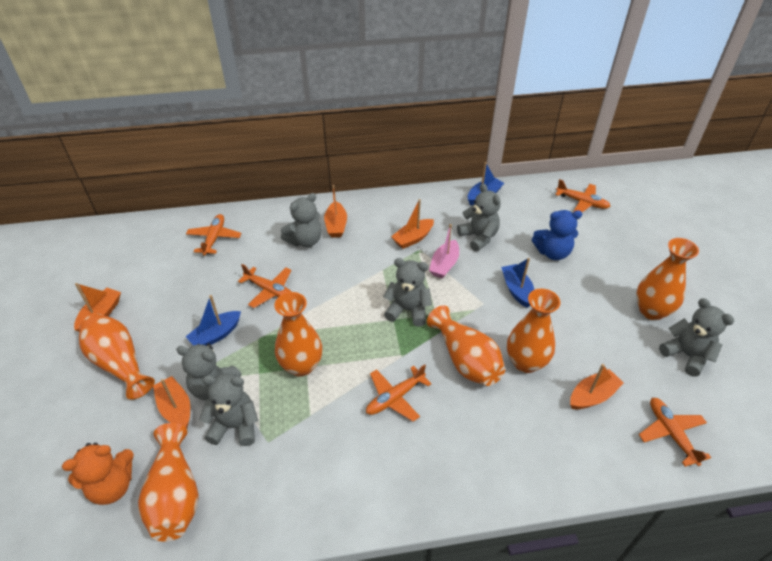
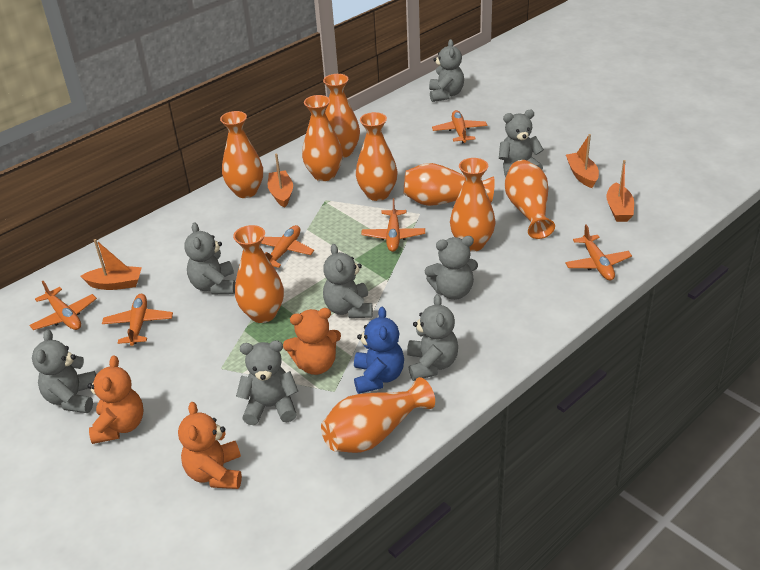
blue boat: [186,295,241,346] [468,162,504,205] [501,258,534,308] = 3 -> none = 0
grey teddy bear: [176,343,241,400] [199,374,258,446] [281,193,322,247] [383,258,432,327] [457,184,501,251] [659,298,734,377] = 6 -> [32,330,96,413] [184,222,235,295] [236,340,298,425] [323,244,373,318] [407,294,458,381] [425,236,478,300] [429,39,464,102] [499,110,544,178] = 8
orange boat: [74,283,121,332] [153,376,190,429] [324,185,347,238] [391,199,434,249] [570,364,624,409] = 5 -> [81,239,142,290] [268,154,293,208] [566,134,599,188] [606,160,634,222] = 4
orange plane: [186,214,242,256] [238,264,292,308] [366,364,431,422] [555,179,611,212] [639,398,711,467] = 5 -> [29,281,97,330] [102,294,173,346] [261,225,314,268] [361,198,425,252] [432,110,487,143] [565,224,632,280] = 6
orange teddy bear: [62,443,134,505] = 1 -> [87,355,143,444] [178,402,242,489] [283,308,341,375] = 3
orange vase: [79,314,155,400] [138,423,199,541] [274,292,322,377] [427,305,505,386] [507,289,561,373] [636,238,699,320] = 6 -> [220,111,263,198] [233,225,284,323] [302,95,343,181] [321,377,435,453] [323,74,360,158] [356,112,398,201] [404,163,495,206] [450,158,496,252] [505,160,555,239] = 9
pink boat: [429,224,459,279] = 1 -> none = 0

